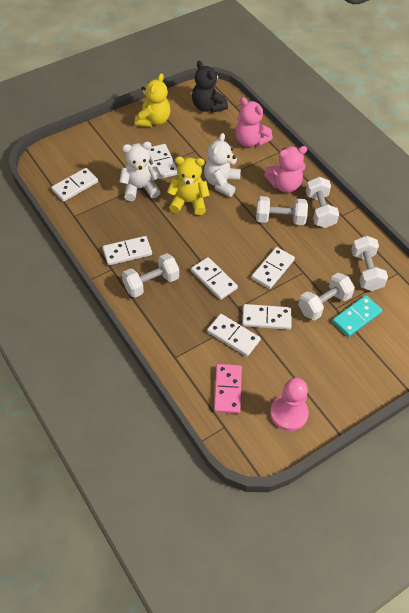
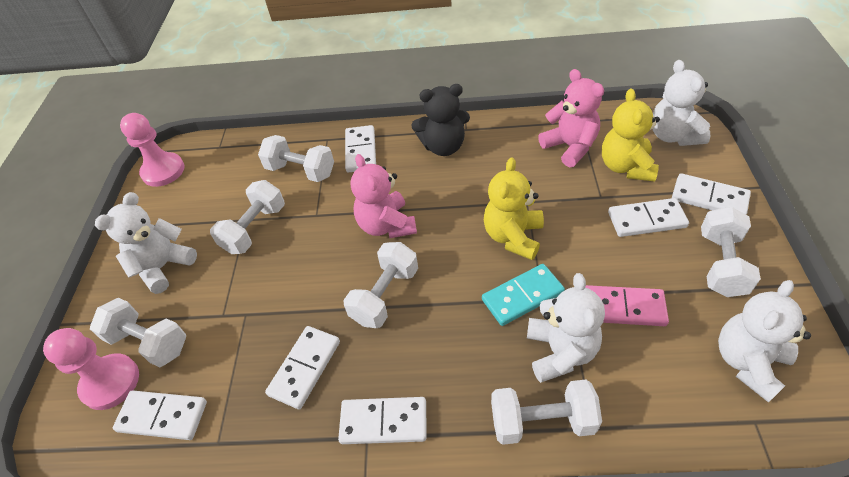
pink pawn: [270,378,309,431] = 1 -> [43,328,139,410] [120,113,184,187] = 2
white domino: [51,168,98,202] [102,236,152,265] [149,144,178,179] [191,257,238,300] [207,314,261,357] [242,304,291,330] [251,247,295,289] = 7 -> [113,390,207,440] [265,326,340,410] [338,397,427,444] [345,125,376,173] [608,198,689,237] [672,173,751,215] = 6
white dumbbell: [122,253,179,298] [256,196,308,225] [298,273,355,320] [306,177,339,228] [351,236,388,291] = 5 -> [90,298,186,368] [210,180,285,254] [258,135,334,182] [343,242,418,328] [491,379,602,445] [701,206,761,297] = 6
white teddy bear: [119,142,161,201] [204,133,241,197] = 2 -> [95,192,197,294] [527,273,605,383] [653,60,710,146] [718,280,811,403] = 4

